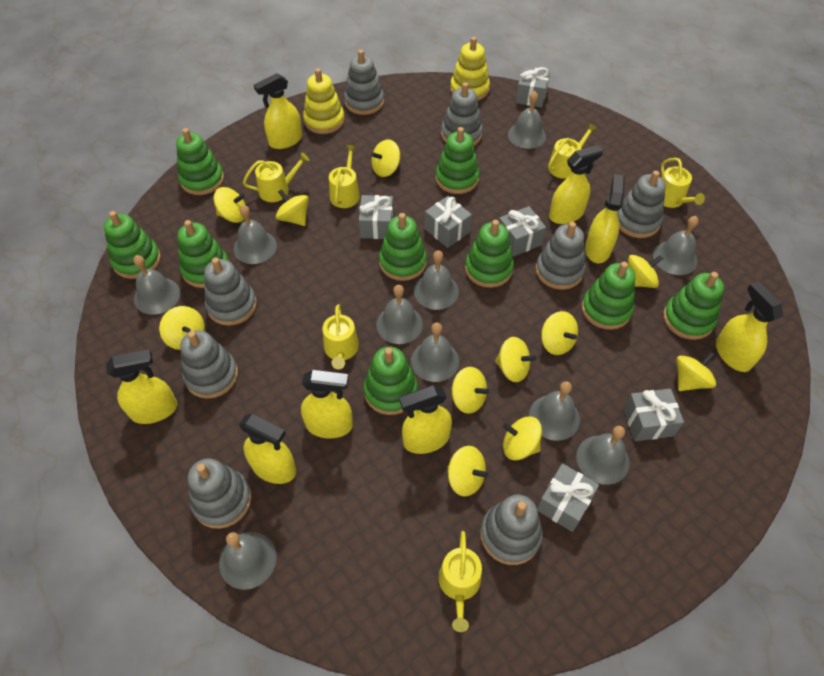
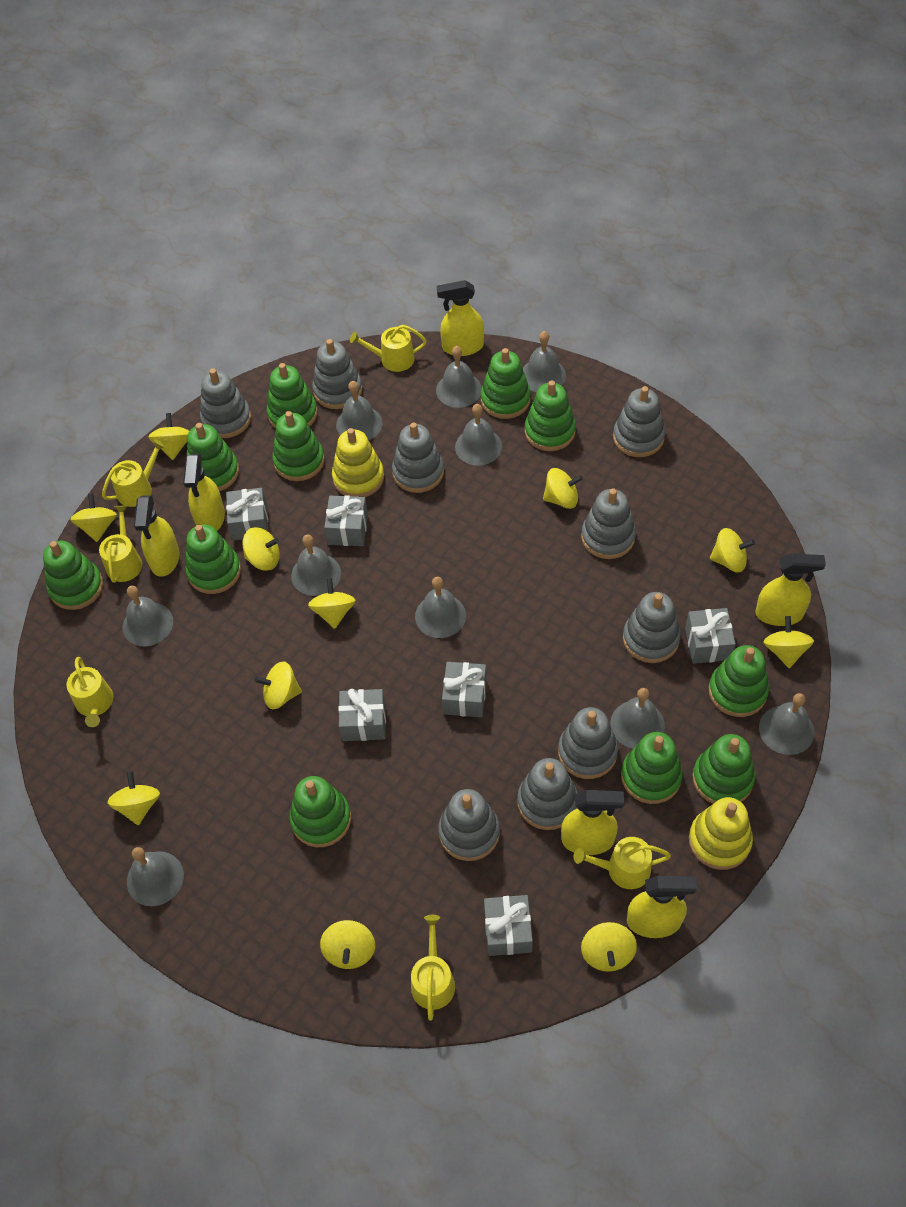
green stacking toy: [104,211,161,279] [176,128,224,195] [178,220,229,288] [364,346,418,415] [379,213,427,281] [436,127,479,194] [465,220,514,288] [582,262,635,330] [663,272,724,340] = 9 -> [43,541,103,610] [185,524,241,594] [187,423,239,491] [267,363,318,429] [272,411,325,481] [290,776,351,847] [481,348,531,419] [525,380,576,451] [621,732,683,804] [693,734,755,804] [709,645,769,717] = 11
grey stacking toy: [180,330,238,399] [188,458,252,529] [204,258,257,326] [344,50,384,115] [441,82,483,146] [480,494,543,565] [536,222,585,290] [617,171,666,238] = 8 -> [200,368,251,438] [312,339,362,409] [392,422,444,493] [438,789,500,861] [517,758,578,830] [558,707,618,779] [581,489,636,559] [613,386,665,457] [623,592,681,663] = 9
yellow spray bottle: [106,350,177,424] [239,414,296,484] [254,73,302,149] [301,370,353,438] [399,385,452,454] [549,145,603,224] [585,174,625,263] [716,282,783,372] = 8 -> [134,495,179,577] [183,454,225,531] [437,280,484,356] [561,790,624,855] [627,876,697,938] [755,553,826,626] = 6

